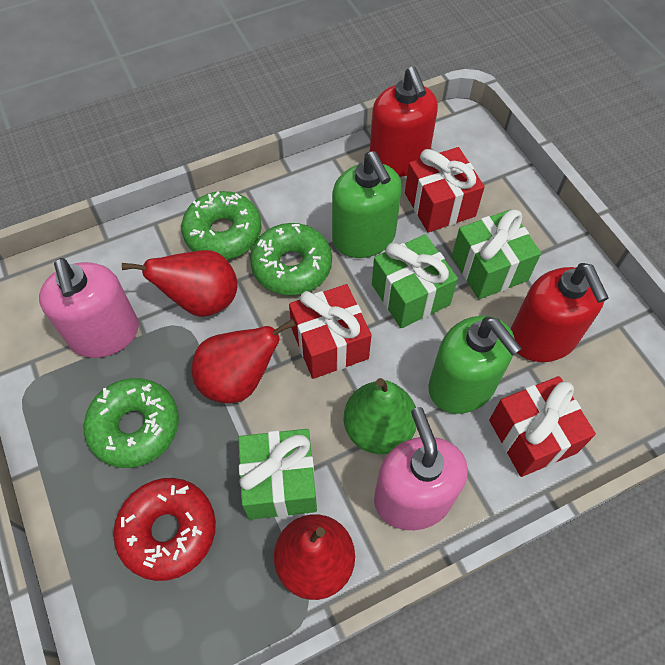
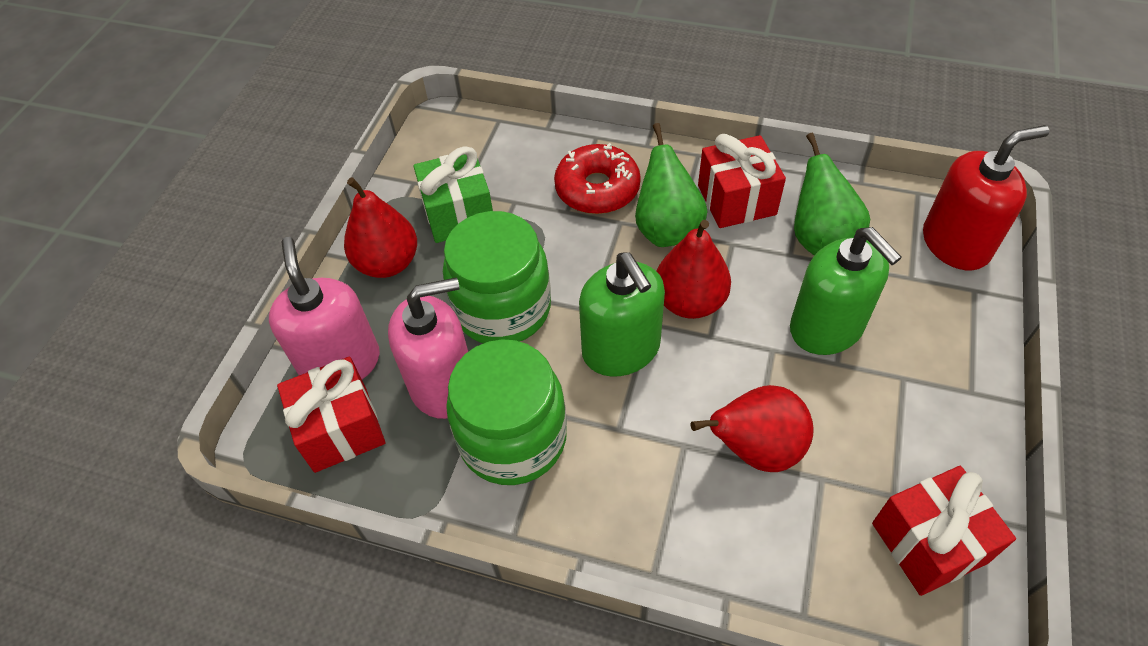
green donut: [84,378,179,468] [181,191,262,260] [250,223,332,295] = 3 -> none = 0
green gift: [238,429,317,520] [372,234,458,328] [452,209,541,299] = 3 -> [414,146,493,243] = 1
green jar: none = 0 -> [443,211,551,344] [446,339,567,485] = 2
green pear: [344,378,416,454] = 1 -> [635,123,707,247] [794,133,870,255] = 2
red soap dispenser: [370,66,438,177] [511,263,609,362] = 2 -> [923,125,1049,270] = 1

